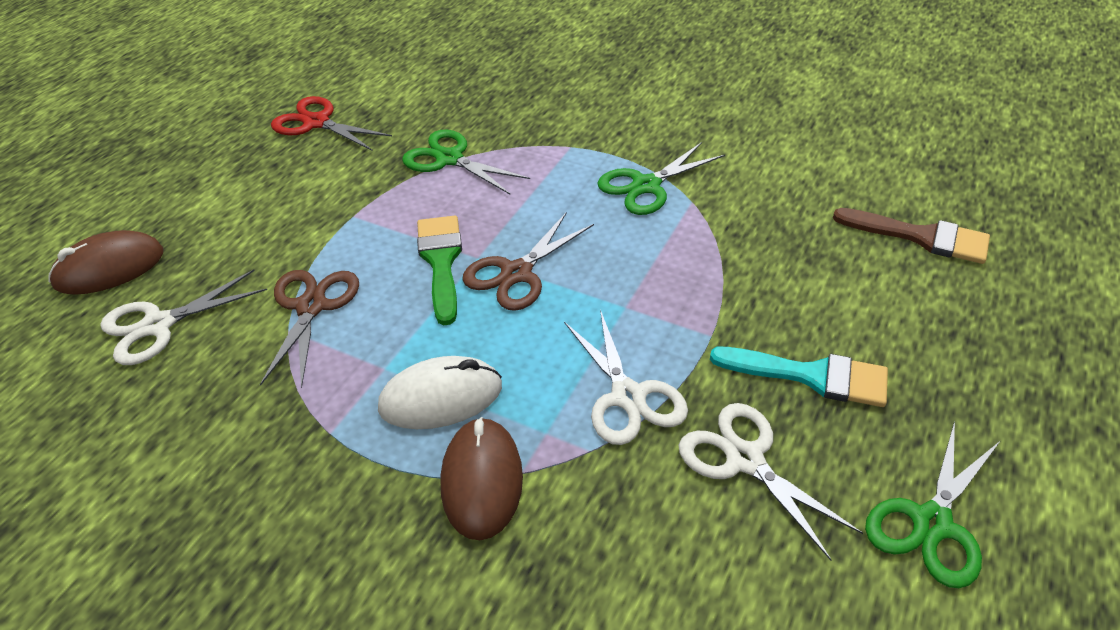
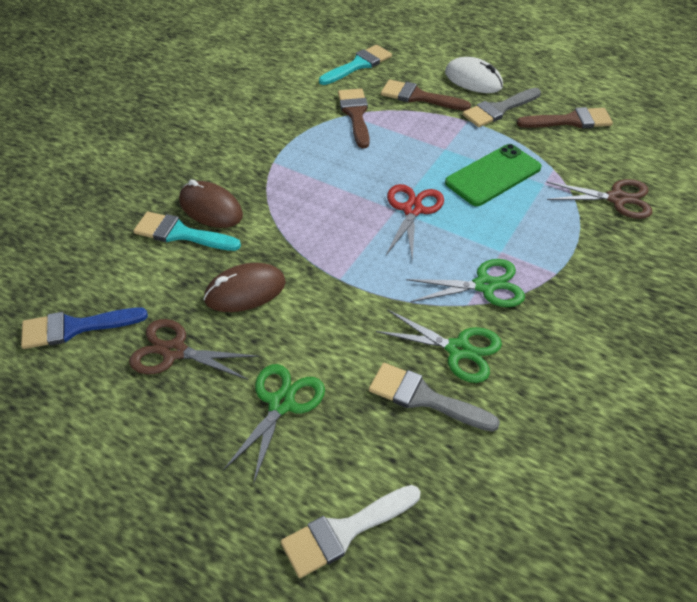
blue brush: none = 0 -> [21,308,148,349] = 1
brown brush: [833,208,990,264] = 1 -> [338,88,370,148] [381,79,471,111] [517,107,613,128] = 3
green brush: [417,216,462,325] = 1 -> none = 0
green phone: none = 0 -> [445,144,542,206] = 1
grey brush: none = 0 -> [369,363,500,432] [462,88,541,127] = 2
turquoise brush: [710,347,888,407] = 1 -> [133,212,241,251] [319,45,392,85] = 2
white brush: none = 0 -> [281,485,421,578] = 1
white scissors: [100,270,267,365] [564,310,688,445] [679,403,863,560] = 3 -> none = 0

